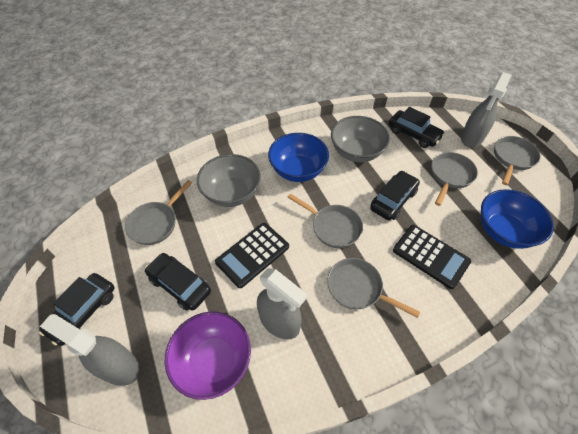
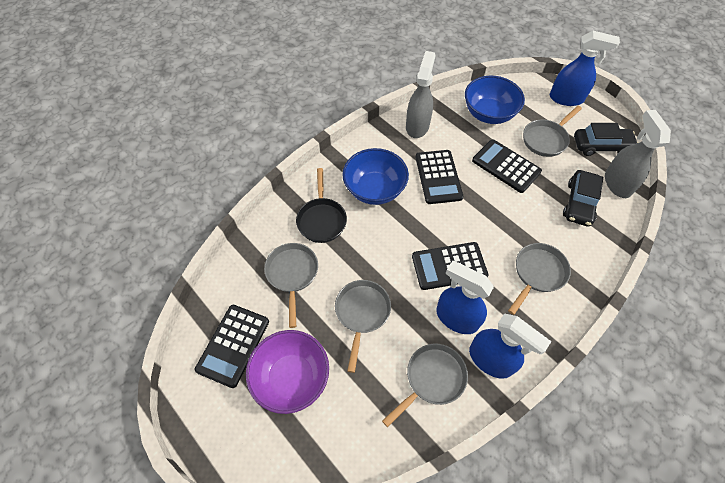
black calculator: [215,223,289,288] [393,225,471,289] = 2 -> [195,305,269,388] [412,242,488,290] [415,150,463,204] [472,139,542,193] = 4
black car: [39,273,115,346] [144,253,211,311] [370,171,420,220] [389,107,445,148] = 4 -> [563,170,603,226] [574,123,638,156] = 2
black pan: none = 0 -> [296,168,347,243] = 1
blue spray bottle: none = 0 -> [436,261,494,334] [469,313,551,379] [550,31,620,106] = 3
grey bowl: [197,154,261,207] [331,116,390,162] = 2 -> none = 0
grey spray bottle: [40,314,140,386] [257,268,307,340] [461,72,512,148] = 3 -> [406,51,435,138] [605,110,671,198] = 2

